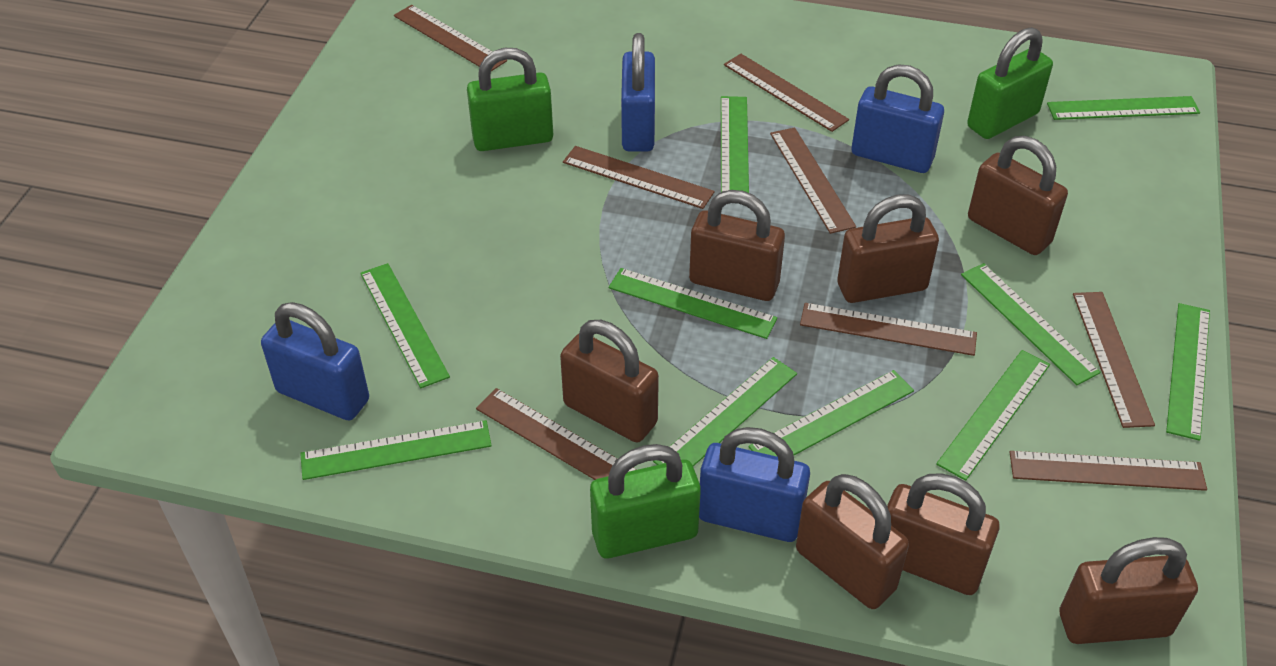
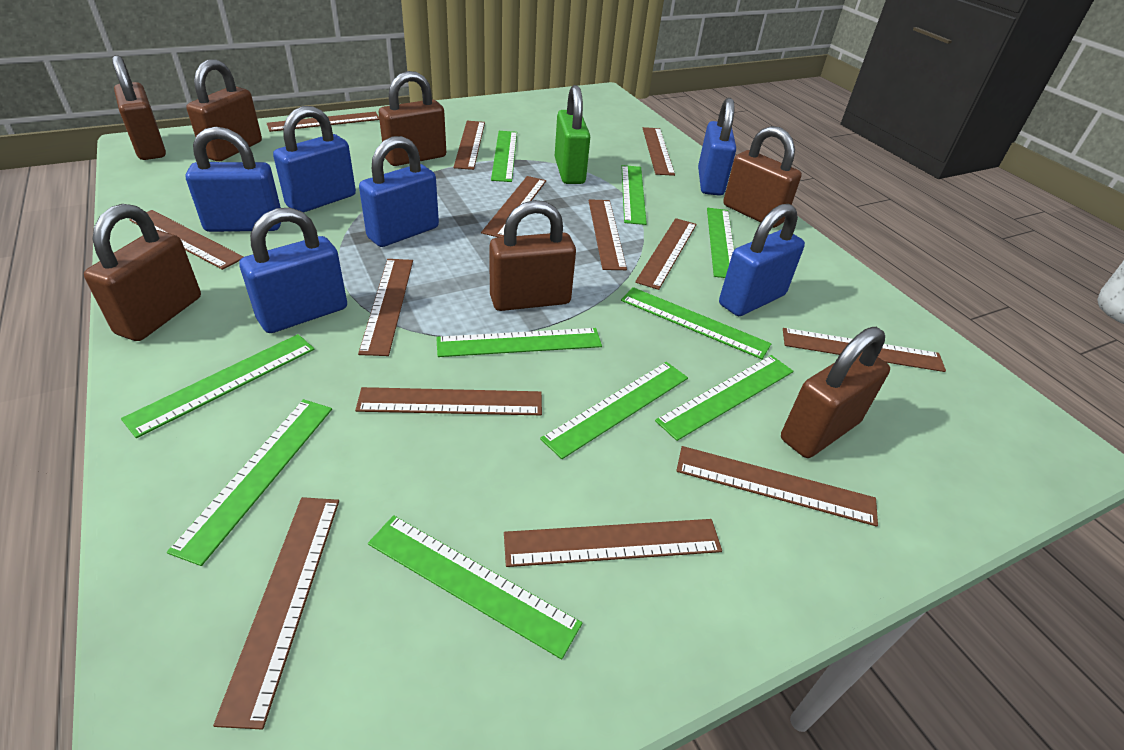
blue padlock: [261,302,369,421] [621,33,655,152] [699,427,810,542] [852,64,944,173] = 4 -> [186,127,281,232] [239,208,347,333] [273,106,356,213] [359,136,439,247] [698,98,736,196] [719,204,805,316] = 6
brown ruler: [394,5,507,71] [476,388,636,480] [563,146,715,209] [724,54,849,132] [770,127,856,234] [800,303,977,356] [1010,451,1207,491] [1073,292,1155,428] = 8 -> [129,210,244,270] [213,497,339,729] [267,112,379,132] [355,387,542,415] [358,259,413,356] [453,121,485,170] [481,176,546,237] [504,519,722,567] [589,199,627,270] [635,218,697,290] [643,127,675,176] [676,446,878,527] [783,328,946,372] = 13
green padlock: [467,48,553,151] [590,444,701,559] [967,27,1053,139] = 3 -> [555,85,590,184] = 1

